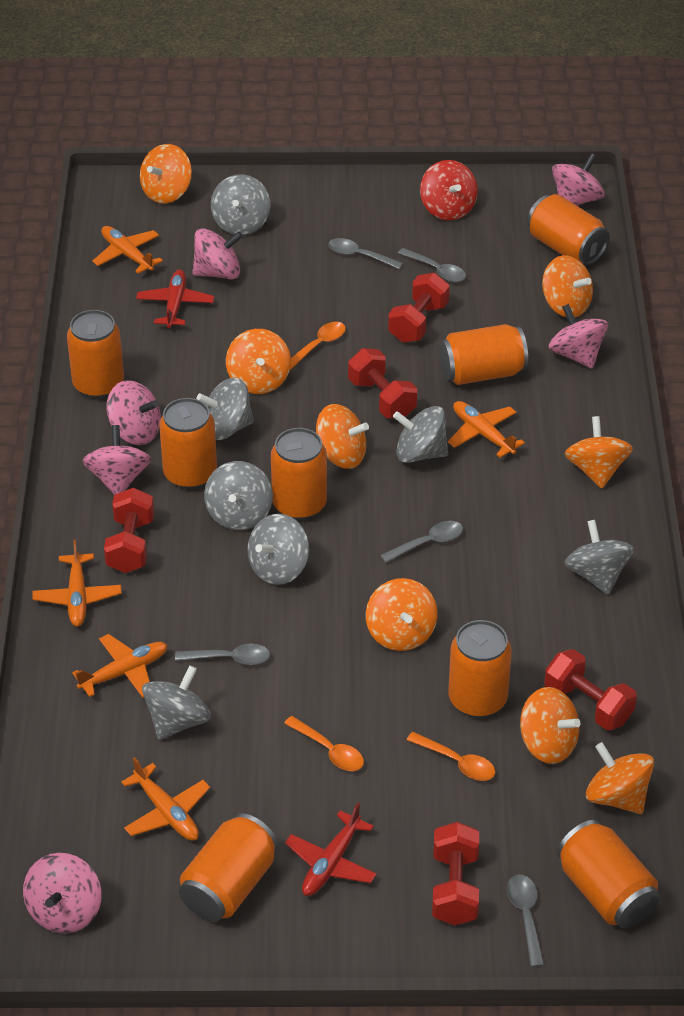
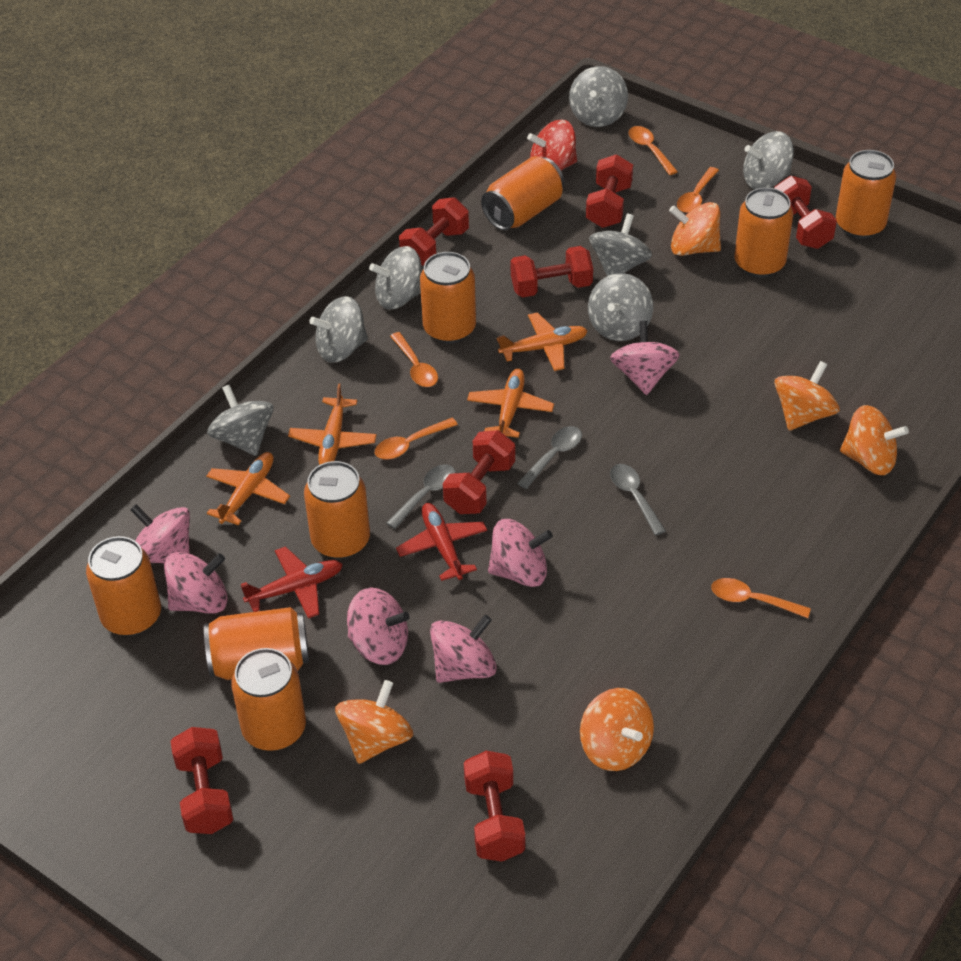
grey spoon: [175,643,270,665] [328,238,403,269] [380,521,463,563] [398,248,466,282] [507,875,544,967] = 5 -> [386,464,456,529] [517,426,582,489] [610,464,666,535] = 3
orange plane: [32,540,121,627] [72,634,167,698] [92,226,163,274] [121,757,210,841] [448,401,525,458] = 5 -> [206,452,290,526] [288,383,377,465] [467,369,554,438] [497,312,588,371] = 4
orange spinning top: [140,144,192,204] [226,329,291,394] [316,404,369,469] [366,578,438,651] [520,687,580,764] [542,255,593,317] [565,416,633,489] [586,742,654,814] = 8 -> [335,680,413,764] [580,688,654,771] [669,202,721,256] [774,361,840,430] [840,405,909,475] = 5
orange spoon: [284,716,364,771] [290,322,346,370] [407,732,495,781] = 3 -> [375,418,458,459] [390,332,438,387] [629,126,678,175] [677,167,719,213] [711,578,811,618] = 5
red dumbbell: [104,488,154,573] [348,348,417,419] [388,273,450,343] [432,822,479,926] [544,649,637,730] = 5 -> [171,727,233,834] [399,197,469,266] [443,430,515,514] [464,751,525,861] [511,246,593,297] [586,154,633,228] [774,176,837,249] = 7

